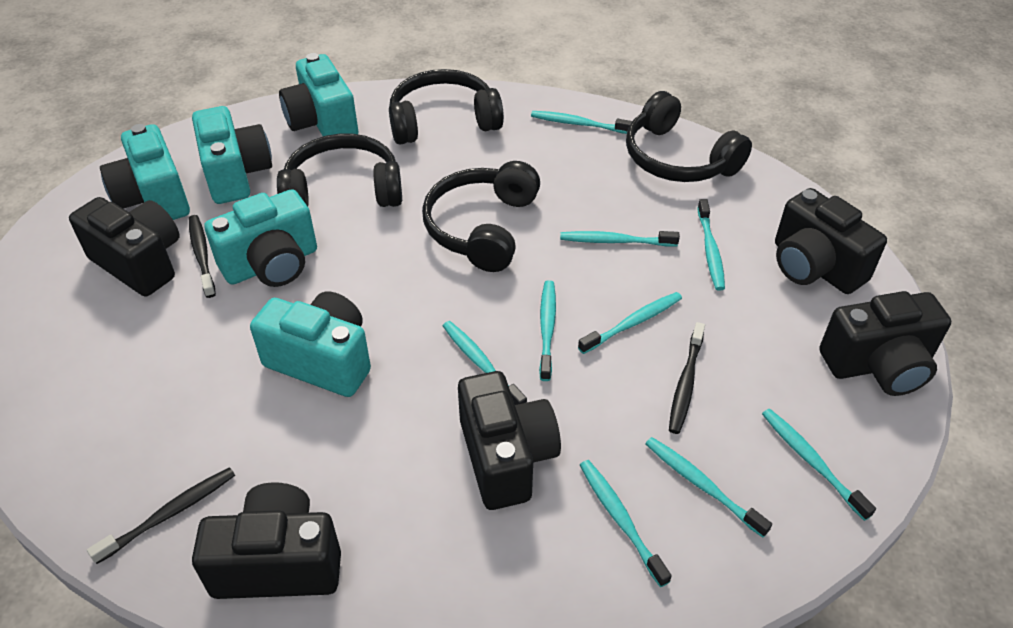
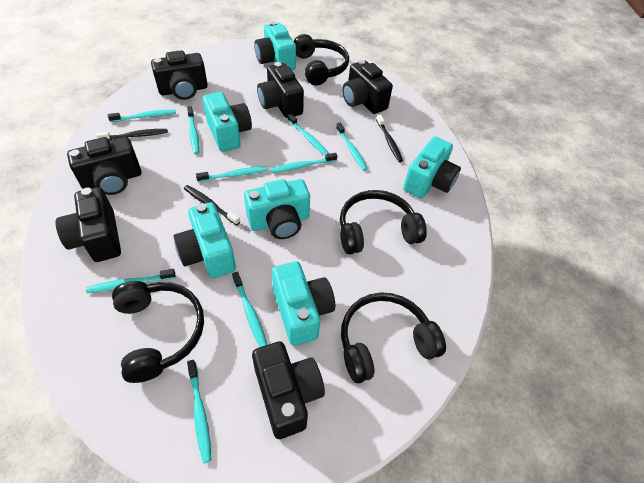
black camera: [69,197,179,297] [192,482,341,599] [458,371,561,510] [775,188,887,294] [819,291,951,396] = 5 -> [56,187,121,262] [67,137,141,195] [151,50,208,100] [252,341,325,439] [257,62,304,118] [342,60,393,114] = 6
turquoise camera: [100,124,190,220] [192,106,272,204] [204,189,317,287] [250,291,371,397] [279,53,358,136] = 5 -> [173,202,236,278] [203,92,252,152] [244,179,310,239] [254,21,296,70] [272,261,335,346] [403,137,461,198] = 6

